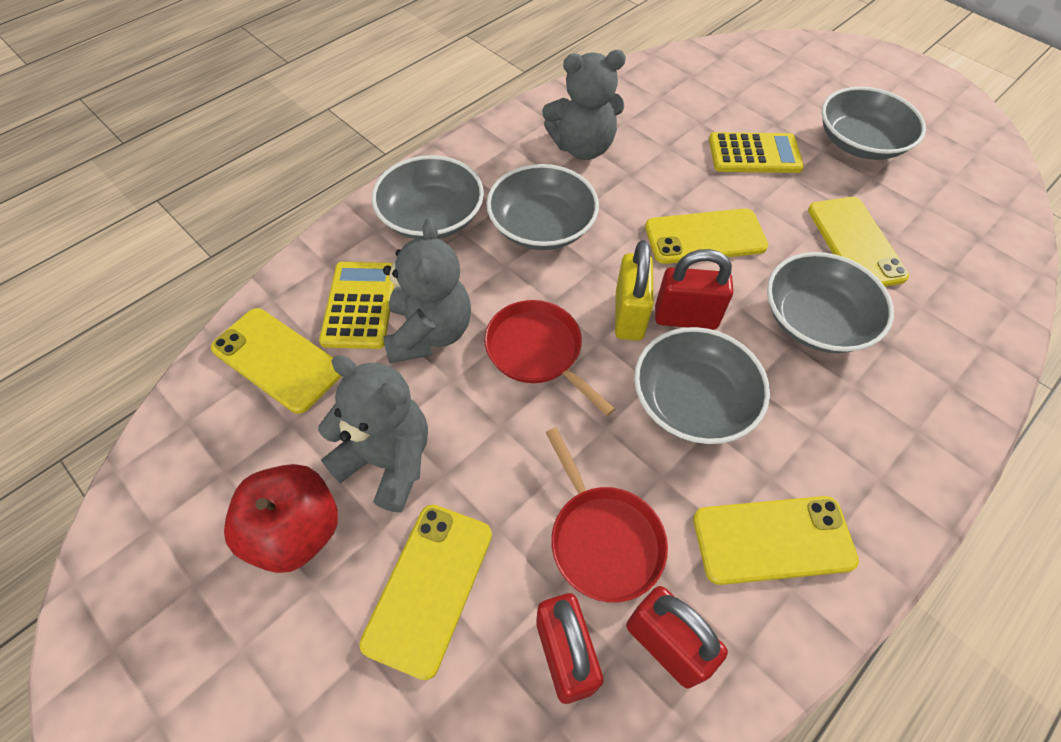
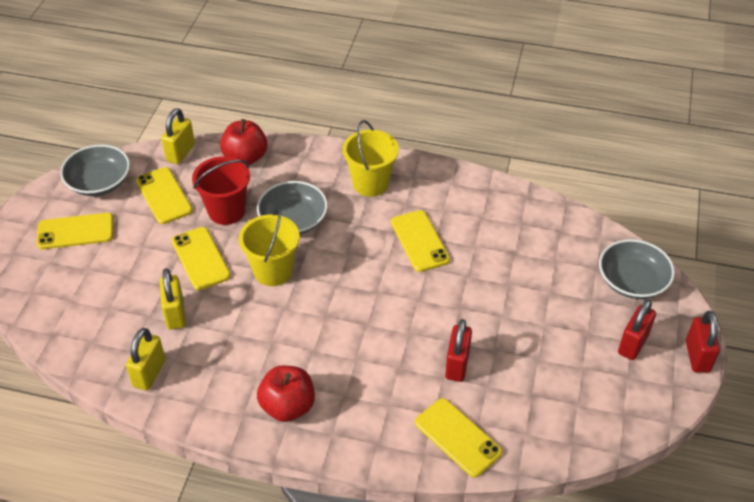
grey bowl: [372,155,484,239] [486,164,599,250] [634,327,770,444] [767,252,894,353] [822,87,926,160] = 5 -> [60,145,130,196] [257,181,328,234] [599,239,675,299] = 3
grey teddy bear: [318,355,428,512] [383,218,471,363] [542,50,626,160] = 3 -> none = 0
red apple: [224,464,338,573] = 1 -> [220,119,267,165] [257,366,315,422] = 2
red bucket: none = 0 -> [192,156,250,225] = 1
red pan: [484,300,615,416] [545,427,668,602] = 2 -> none = 0
yellow bucket: none = 0 -> [239,207,300,286] [343,120,399,197] = 2
yellow calculator: [319,262,395,349] [709,132,804,173] = 2 -> none = 0
yellow padlock: [615,240,654,341] = 1 -> [126,328,165,390] [160,268,186,329] [161,108,195,164] = 3

